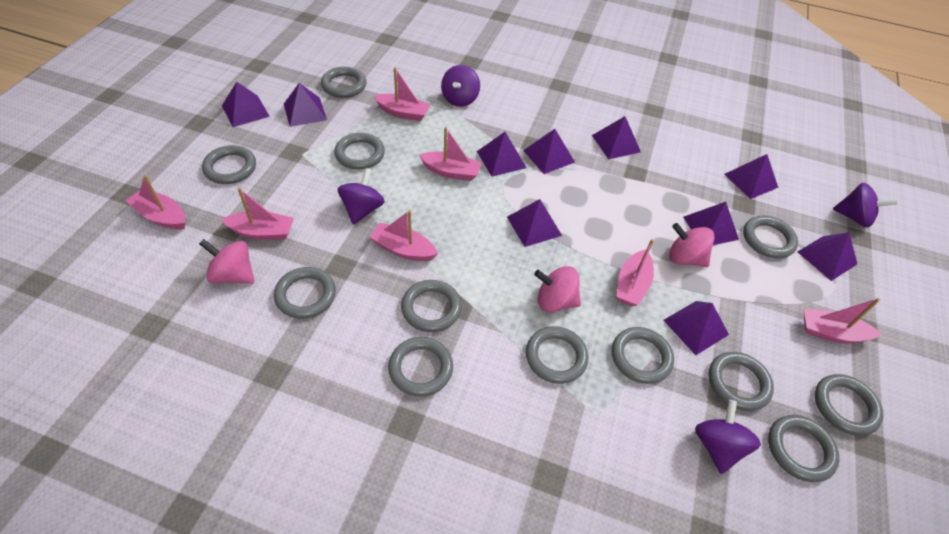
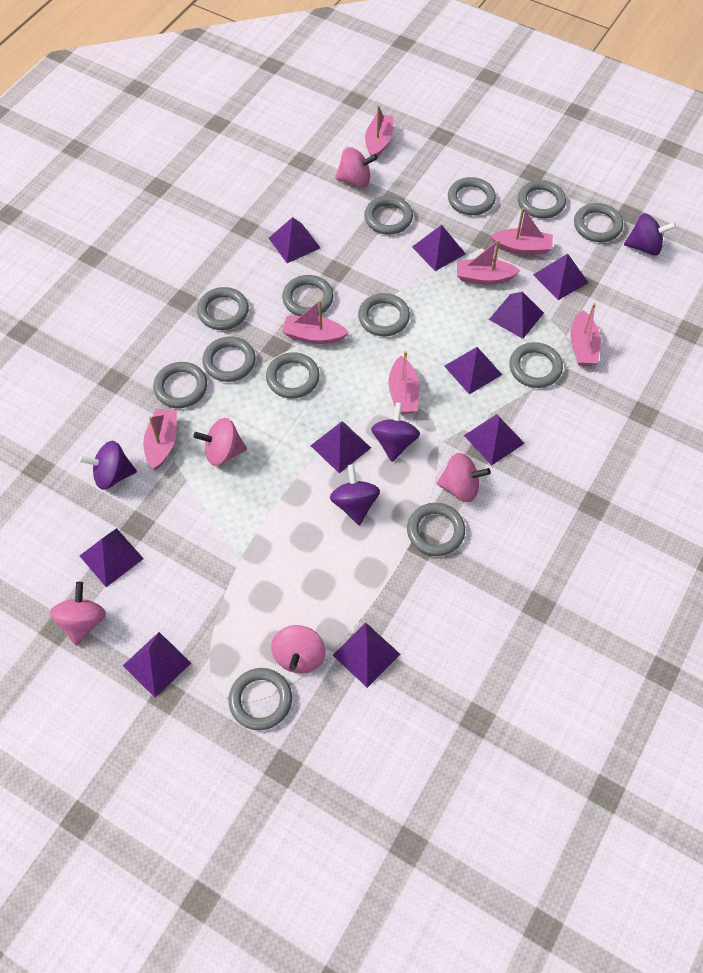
grey ring: [202,145,256,184] [274,267,336,319] [321,67,366,98] [334,133,385,170] [388,337,453,397] [401,280,462,332] [526,326,589,384] [612,327,674,384] [708,352,774,411] [743,216,798,259] [768,415,839,482] [815,374,884,436] = 12 -> [153,362,207,408] [197,287,249,330] [202,336,256,382] [229,668,292,730] [266,352,320,399] [282,275,333,316] [358,293,410,336] [364,196,413,235] [407,503,465,556] [448,177,496,215] [509,342,563,388] [518,180,566,219] [574,203,623,242] = 13
pink spinning top: [199,239,254,284] [534,266,581,312] [669,223,715,267] = 3 -> [50,582,106,646] [193,418,247,466] [271,625,326,673] [335,147,378,188] [437,453,491,502] = 5

